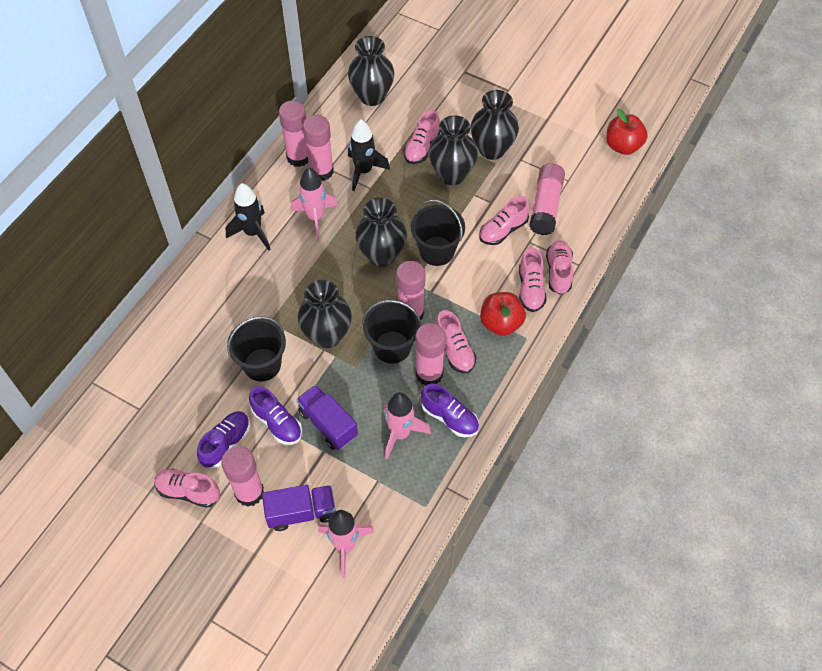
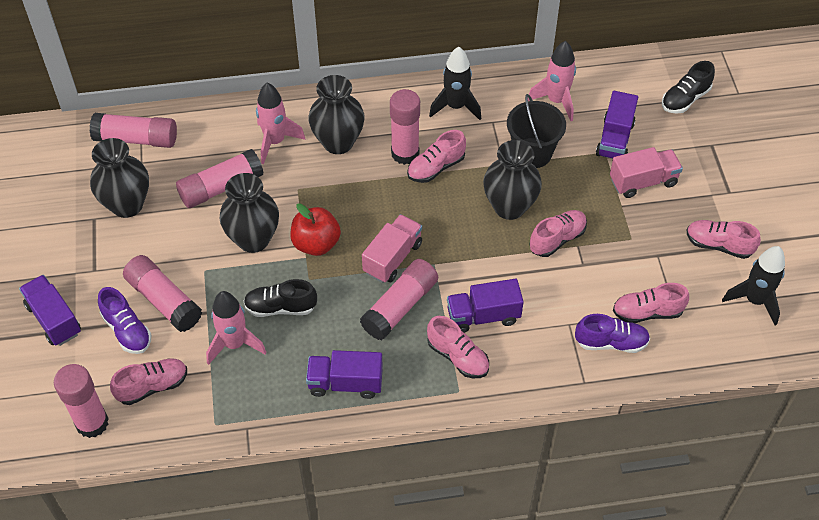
black bucket: [227,316,286,381] [362,300,421,364] [411,200,465,266] = 3 -> [507,94,566,168] = 1
black shoe: none = 0 -> [243,279,317,317] [662,61,715,114] = 2
black vase: [298,280,352,348] [348,36,395,106] [355,197,407,267] [429,115,478,185] [470,90,519,160] = 5 -> [90,138,149,218] [220,173,279,253] [308,75,365,154] [483,140,542,220] = 4
pink truck: none = 0 -> [362,214,422,283] [610,147,683,198] = 2
purple shoe: [197,411,250,468] [249,386,302,445] [421,384,479,437] = 3 -> [98,287,151,354] [575,314,650,353] = 2
purple truck: [262,485,336,531] [296,385,358,450] = 2 -> [19,275,81,346] [306,350,383,399] [447,279,524,333] [596,91,638,159] = 4
red apple: [480,292,526,336] [606,109,648,155] = 2 -> [290,203,341,256] = 1

